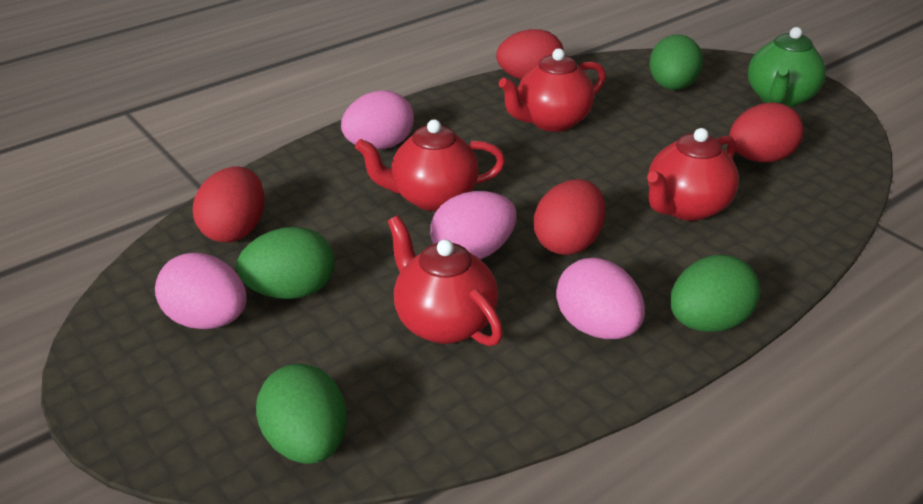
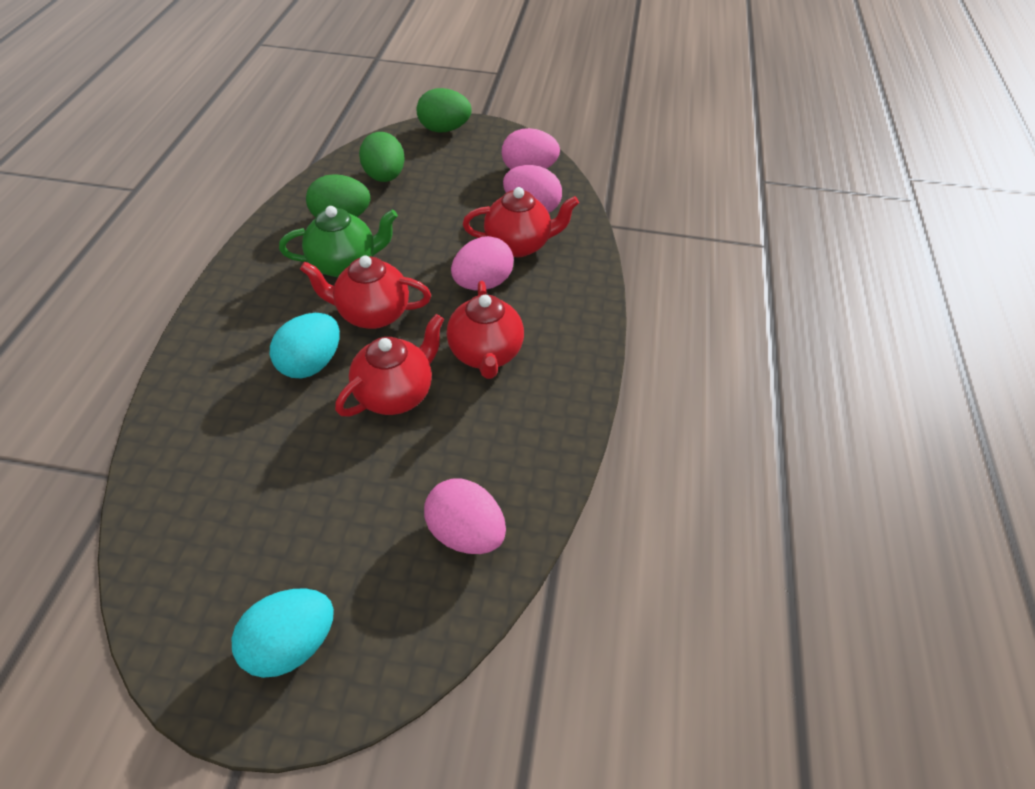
green egg: [236,227,334,299] [256,364,347,464] [649,35,703,90] [670,254,760,332] = 4 -> [306,174,370,217] [359,132,405,182] [417,88,472,132] = 3
red egg: [193,167,264,242] [496,29,564,80] [534,179,606,255] [729,103,804,163] = 4 -> none = 0
turquoise egg: none = 0 -> [232,588,334,678] [270,313,340,378] = 2

